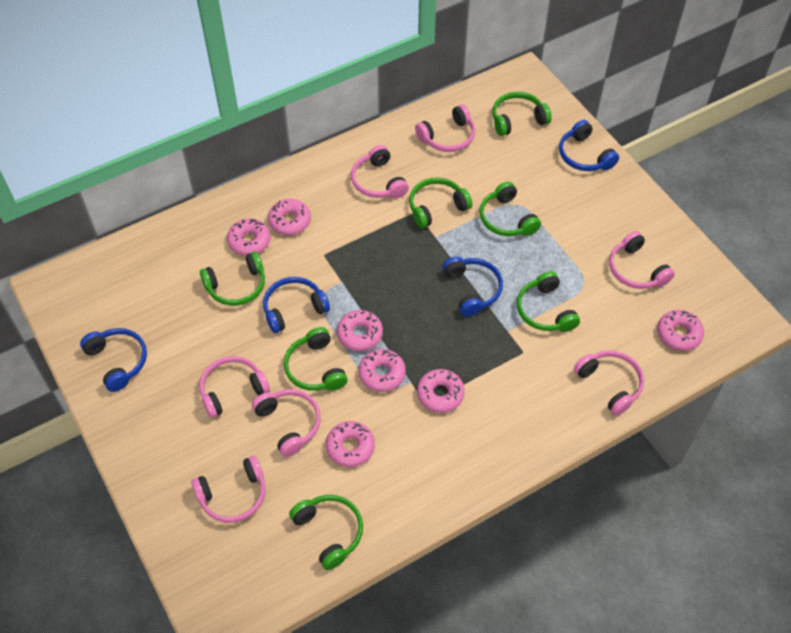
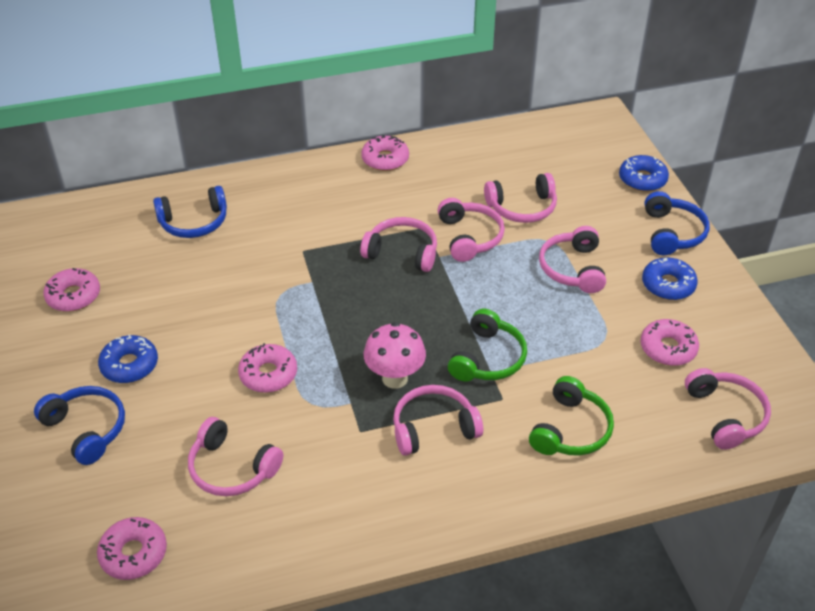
blue donut: none = 0 -> [98,335,158,383] [619,155,669,192] [642,258,698,300] = 3
blue headphones: [80,328,147,392] [263,277,330,333] [442,256,503,317] [559,120,619,171] = 4 -> [34,386,125,465] [153,186,227,238] [644,191,710,255] = 3
green headphones: [200,252,265,306] [284,327,348,391] [289,495,363,570] [409,177,472,228] [480,181,541,236] [493,92,552,136] [517,271,580,332] = 7 -> [448,309,527,382] [529,376,614,456] = 2
pink donut: [227,219,271,256] [268,199,311,235] [326,421,375,467] [337,310,383,351] [359,349,406,392] [417,369,465,413] [657,310,704,351] = 7 -> [43,268,100,312] [97,517,167,580] [238,343,297,393] [361,135,409,171] [640,319,699,366] = 5
pink mushroom: none = 0 -> [364,322,426,389] = 1

